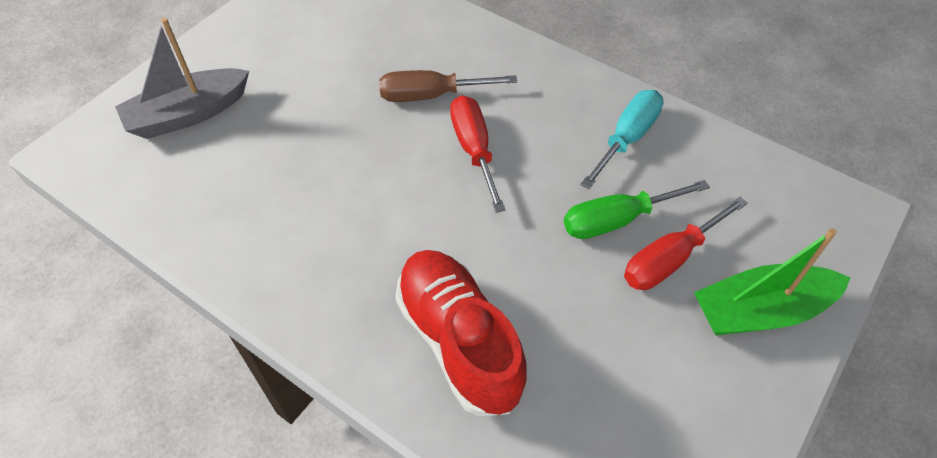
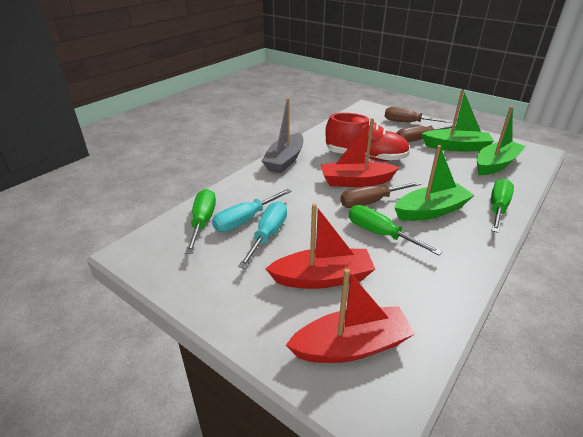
brown screwdriver: [379,70,517,102] = 1 -> [340,181,421,208] [385,107,452,123] [397,125,456,142] = 3
green boat: [694,228,851,335] = 1 -> [394,145,475,221] [422,89,494,151] [477,106,526,175] = 3
green screwdriver: [564,180,710,239] = 1 -> [185,189,216,254] [349,205,443,255] [491,179,514,233] = 3
red boat: none = 0 -> [265,203,375,289] [286,269,415,363] [321,118,400,187] = 3
red screwdriver: [450,95,506,213] [624,197,748,290] = 2 -> none = 0
turquoise screwdriver: [580,90,664,189] = 1 -> [212,189,292,232] [238,201,287,269] = 2

